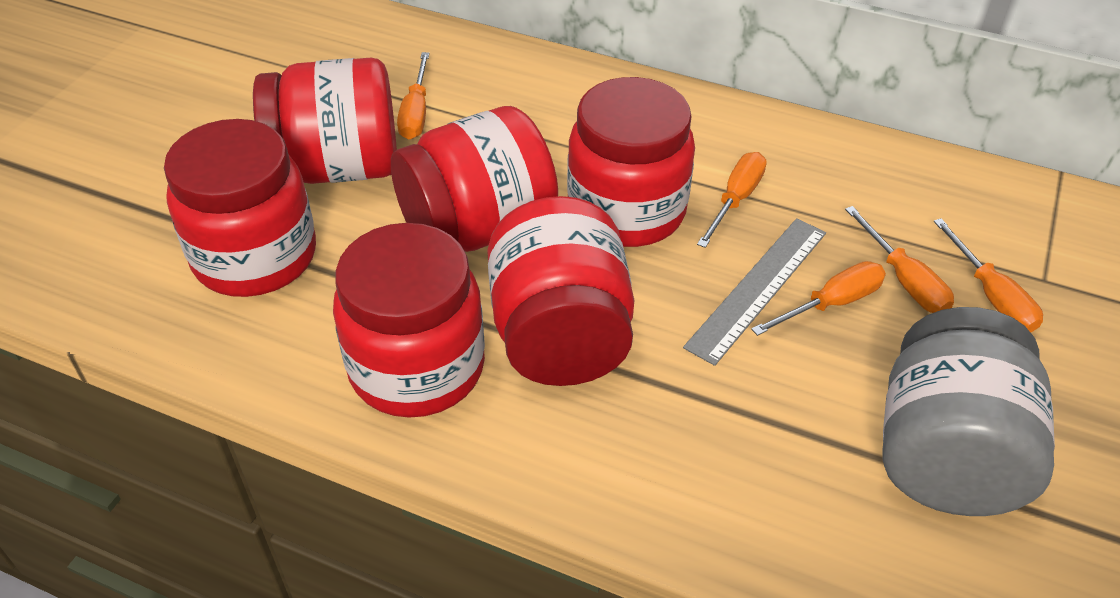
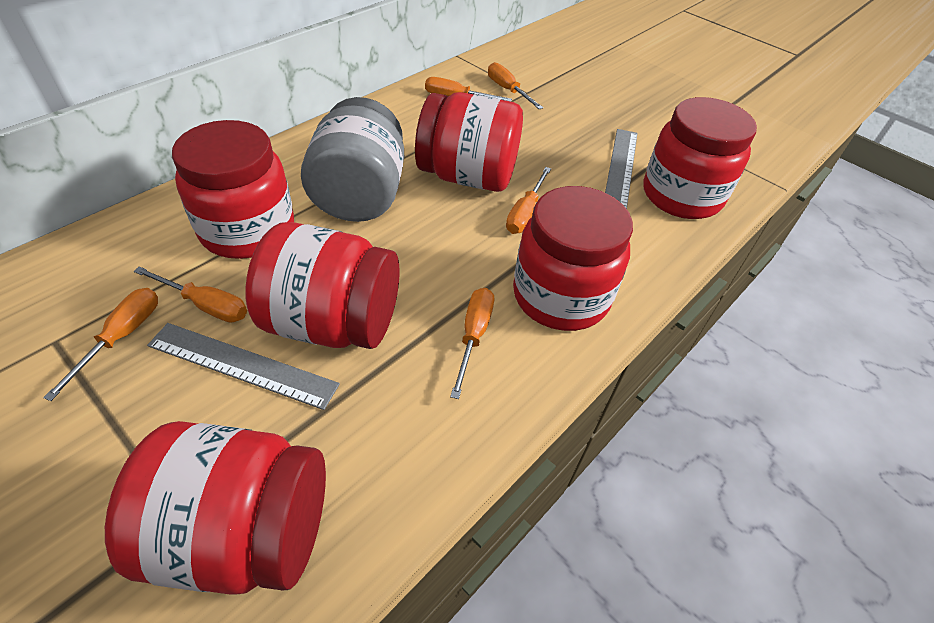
grey ruler: [683,218,826,366] = 1 -> [147,323,340,410] [605,129,638,209] = 2
orange screwdriver: [397,52,429,139] [697,152,767,248] [751,261,886,336] [845,206,954,313] [933,218,1043,332] = 5 -> [43,288,158,401] [134,267,247,323] [425,77,512,102] [450,288,494,399] [488,62,543,109] [506,167,551,234] = 6

